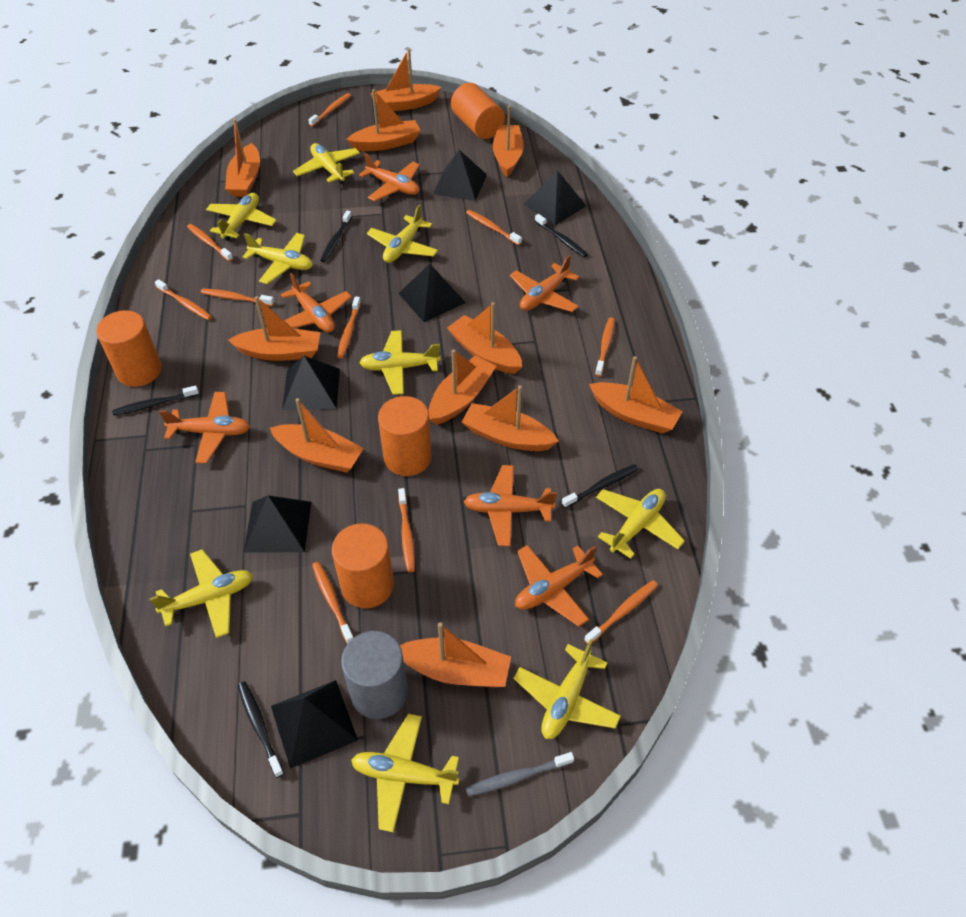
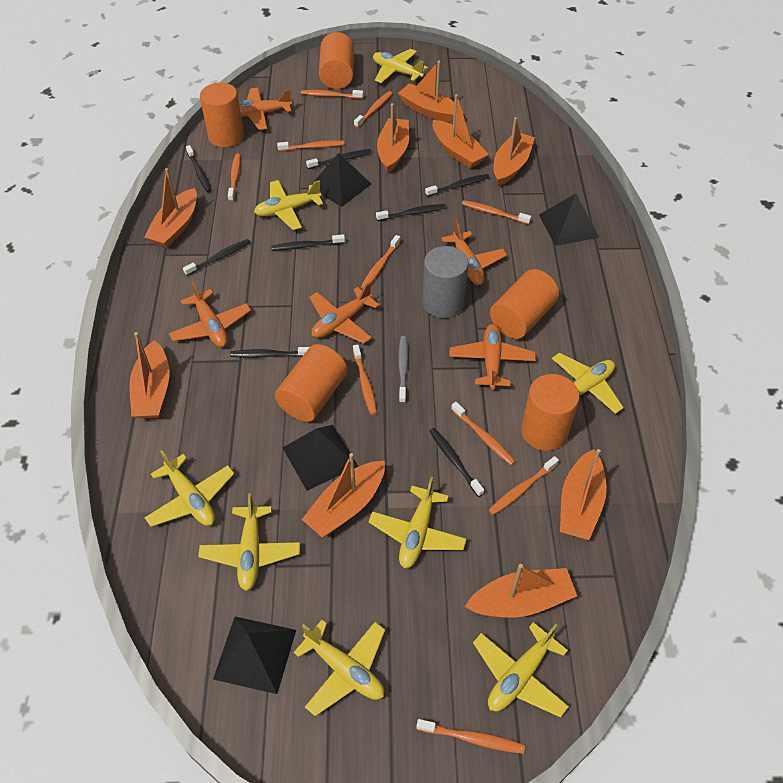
black pyramid: [244,495,311,552] [271,680,358,769] [282,356,340,410] [398,264,466,322] [433,150,487,201] [523,170,586,225] = 6 -> [213,617,296,694] [282,425,359,491] [311,153,371,207] [539,194,599,246] = 4
black toothbrush: [112,385,199,416] [238,681,284,778] [320,211,352,262] [535,214,588,257] [561,464,638,508] = 5 -> [183,239,251,276] [186,145,212,193] [230,347,309,358] [271,234,345,251] [306,149,372,169] [376,204,446,221] [425,174,489,197] [429,428,484,497] = 8
orange boat: [225,119,260,197] [228,296,321,361] [270,398,364,473] [346,89,421,151] [371,48,442,111] [400,622,511,687] [429,349,496,425] [447,302,522,374] [462,386,559,451] [492,105,524,177] [589,356,683,434] = 11 -> [129,332,170,419] [144,168,197,248] [302,453,385,537] [377,103,409,173] [398,61,463,123] [433,94,489,168] [465,564,577,618] [494,117,535,186] [560,449,607,540] = 9
orange cylinder: [96,310,162,387] [332,523,394,608] [378,396,432,476] [451,83,505,139] = 4 -> [200,83,244,147] [275,344,348,422] [319,32,354,89] [490,269,559,339] [521,374,579,451] = 5
orange plane: [159,392,251,463] [281,273,352,332] [359,153,420,201] [464,465,557,546] [510,255,579,312] [515,545,603,627] = 6 -> [169,281,251,347] [239,88,292,130] [309,282,379,344] [441,220,507,285] [449,324,536,390] = 5
yellow plane: [149,549,253,638] [206,193,277,241] [243,233,313,284] [293,143,360,184] [351,714,460,833] [359,330,441,395] [367,205,438,263] [513,639,621,739] [596,489,685,559] = 9 -> [145,450,234,527] [198,493,300,591] [254,180,323,230] [293,620,385,716] [368,477,467,568] [373,49,428,83] [473,622,569,718] [552,353,624,414] = 8

